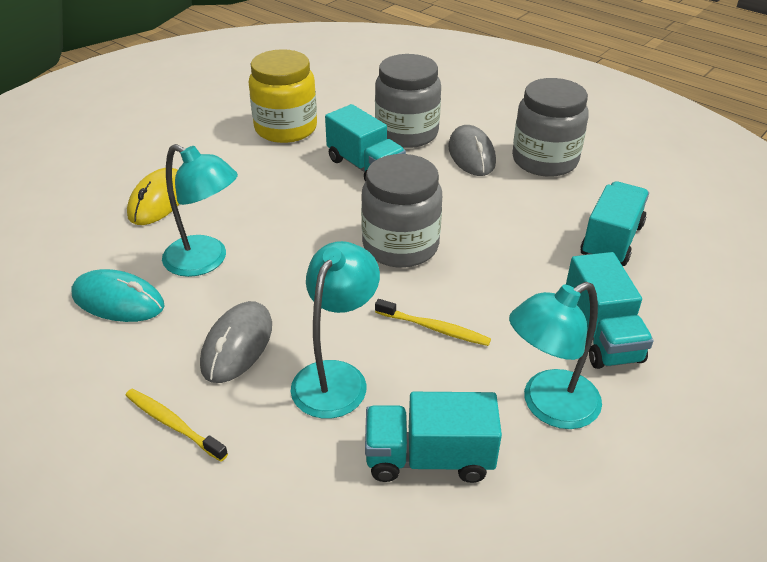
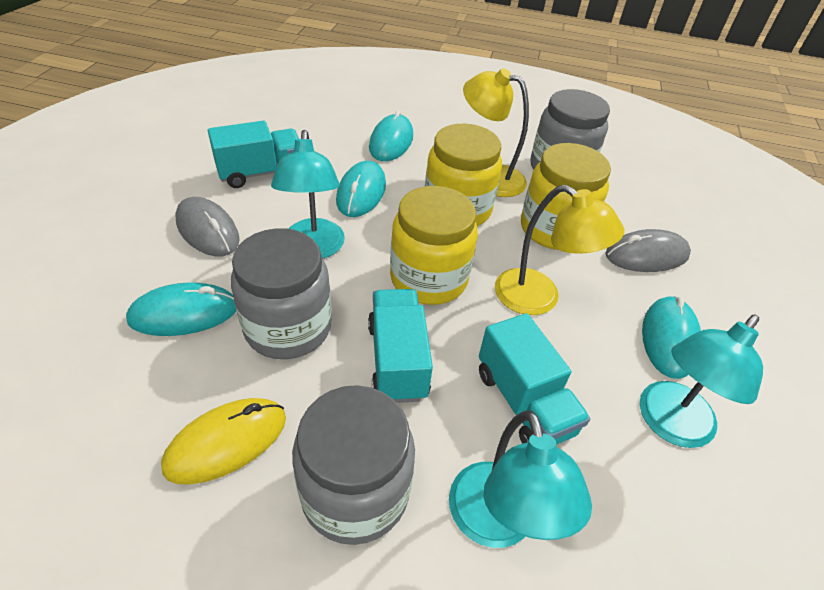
turquoise mouse: [72,269,164,322] = 1 -> [126,282,236,336] [336,161,386,217] [369,110,413,161] [642,296,701,379] = 4
turquoise truck: [325,104,406,181] [365,392,502,483] [566,252,654,369] [580,181,649,266] = 4 -> [208,121,299,188] [368,289,433,403] [479,313,590,445] = 3
yellow jar: [248,49,317,143] = 1 -> [390,186,478,305] [425,124,502,226] [521,143,611,250] = 3
yellow lamp: none = 0 -> [463,68,529,197] [495,185,624,315] = 2
yellow toothbrush: [125,389,228,461] [375,299,491,346] = 2 -> none = 0

